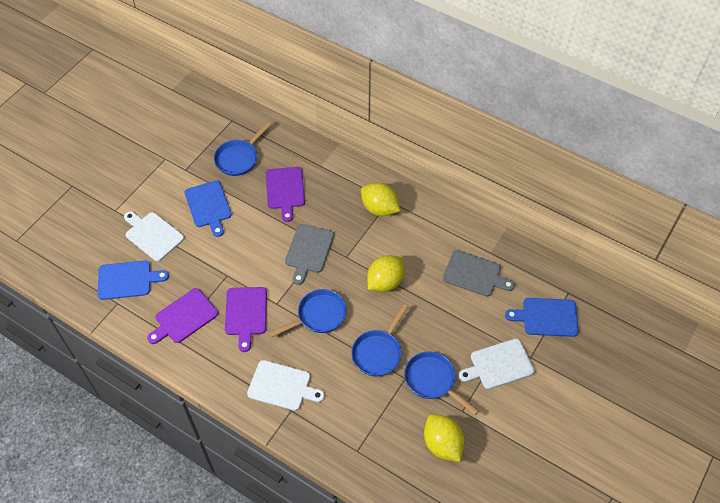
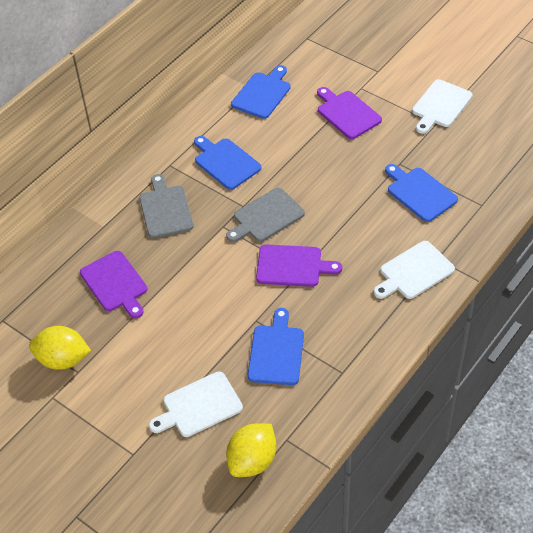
blue cutting board: [97,260,169,300] [184,180,232,237] [505,298,579,337] = 3 -> [194,136,262,190] [231,65,291,119] [248,308,304,385] [385,164,458,222] = 4
blue pan: [214,122,271,176] [269,289,347,338] [351,304,408,377] [404,351,479,416] = 4 -> none = 0
yellow lemon: [361,182,400,216] [367,255,405,292] [424,414,465,462] = 3 -> [29,326,91,370] [226,424,276,477] = 2

